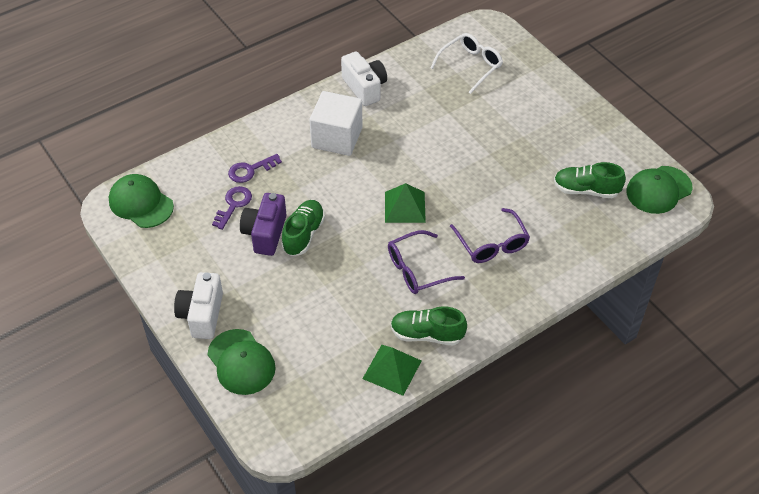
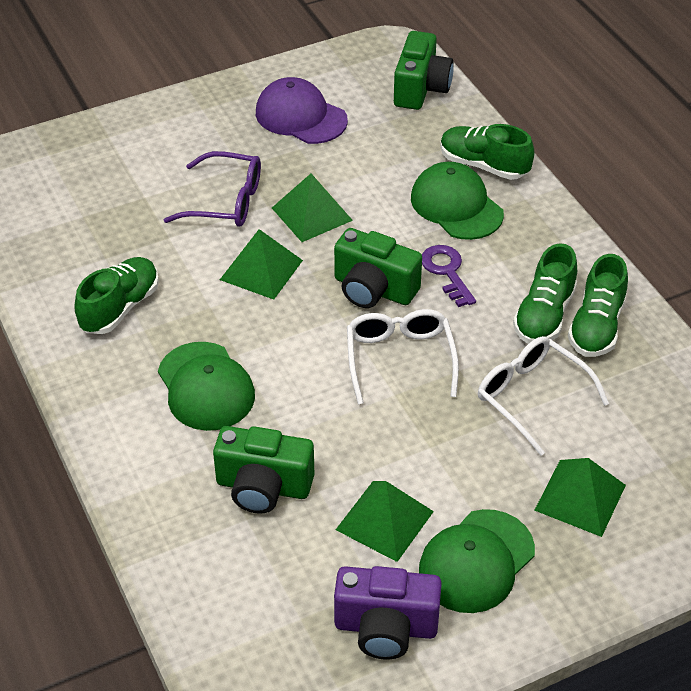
green camera: none = 0 -> [213,426,314,514] [334,228,422,308] [394,31,454,110] = 3
green pyramid: [362,345,421,396] [385,183,426,223] = 2 -> [220,229,303,300] [272,174,353,242] [336,481,434,562] [534,458,626,537] = 4
green shoe: [281,200,325,256] [391,306,467,346] [554,162,626,198] = 3 -> [74,257,159,334] [440,124,535,180] [513,243,577,344] [568,254,628,357] = 4
purple cap: none = 0 -> [256,77,348,144] = 1
purple glasses: [388,230,465,294] [450,208,530,263] = 2 -> [164,151,261,227] = 1
purple key: [212,186,252,230] [228,154,282,183] = 2 -> [422,245,476,307] = 1
white camera: [174,272,223,339] [341,51,387,106] = 2 -> none = 0
white cube: [310,91,362,156] = 1 -> none = 0
white glasses: [431,33,503,94] = 1 -> [347,309,459,405] [478,336,609,456] = 2

